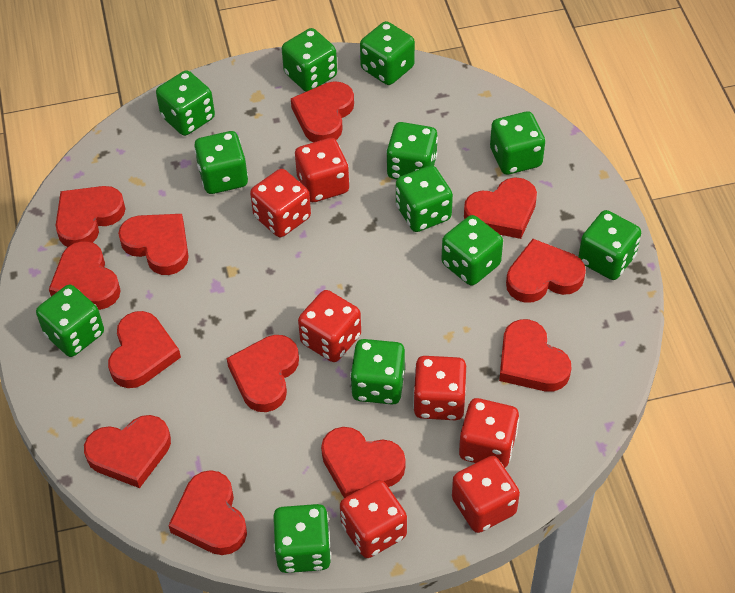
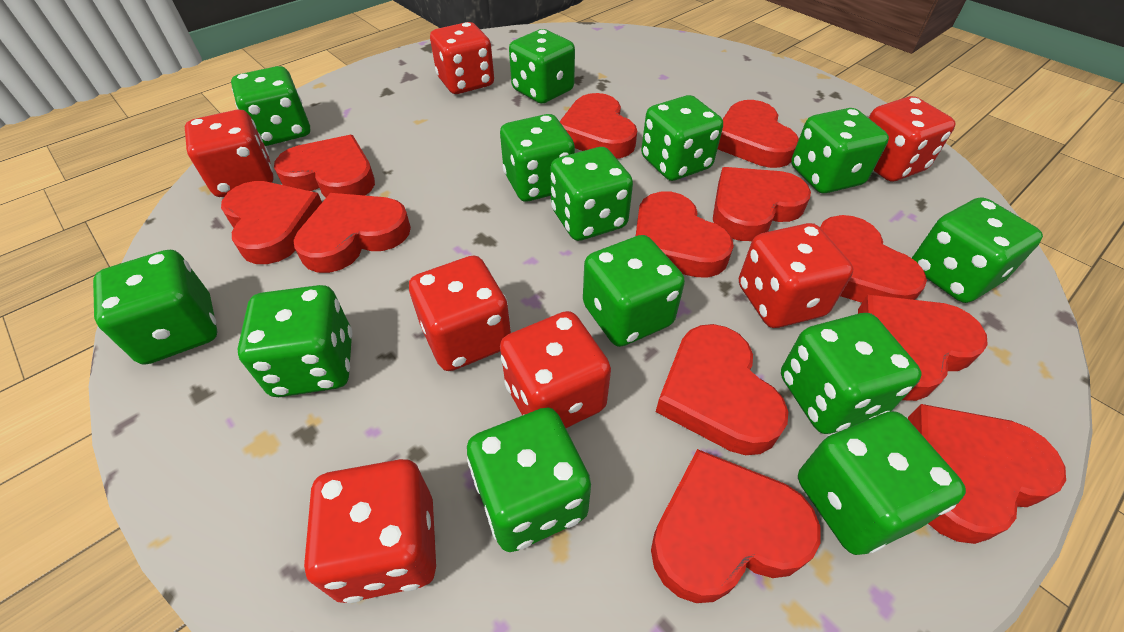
green dice: [36,285,104,357] [156,70,215,136] [194,131,248,194] [273,504,331,573] [282,28,337,92] [350,339,405,405] [360,21,415,85] [386,122,438,179] [396,165,453,232] [441,215,503,286] [490,111,545,175] [578,210,641,280] = 12 -> [93,250,218,365] [231,66,310,146] [237,285,352,397] [467,408,591,552] [500,114,575,201] [509,29,575,104] [550,147,633,241] [583,235,685,347] [641,95,723,181] [781,313,922,434] [791,108,889,193] [798,411,966,555] [912,197,1043,303] = 13

